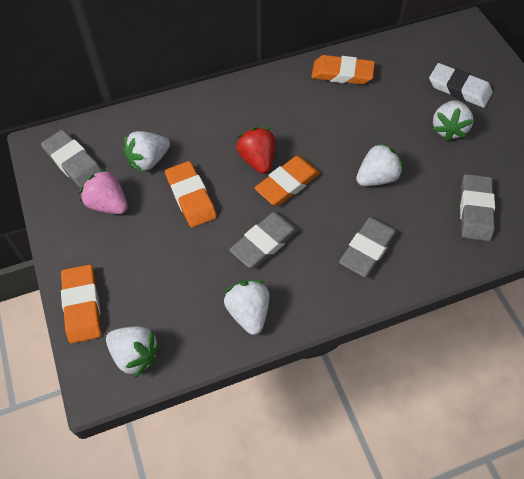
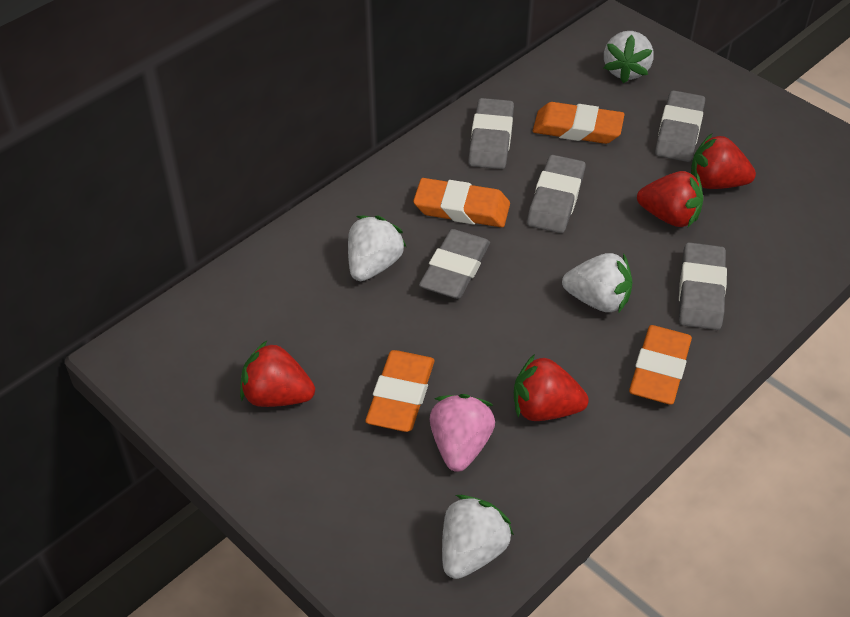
grey eraser: [41,130,101,188] [229,212,299,268] [339,217,397,277] [460,174,495,241] = 4 -> [419,229,490,299] [468,98,514,169] [527,155,585,233] [655,90,705,162] [679,242,727,330] = 5
red strawberry: [236,127,276,174] = 1 -> [240,341,315,407] [514,354,589,421] [637,171,703,227] [691,134,756,189] = 4
white eraser: [429,63,493,108] = 1 -> none = 0
white strawberry: [106,326,161,378] [124,131,170,172] [224,280,270,335] [356,142,403,186] [432,100,473,141] = 5 -> [348,216,406,281] [442,495,514,579] [562,253,633,313] [604,31,654,83] = 4

